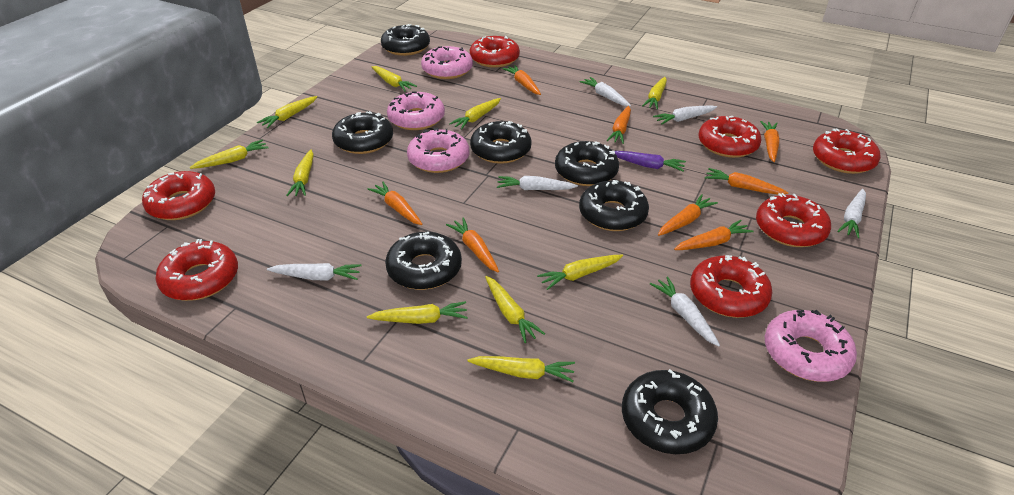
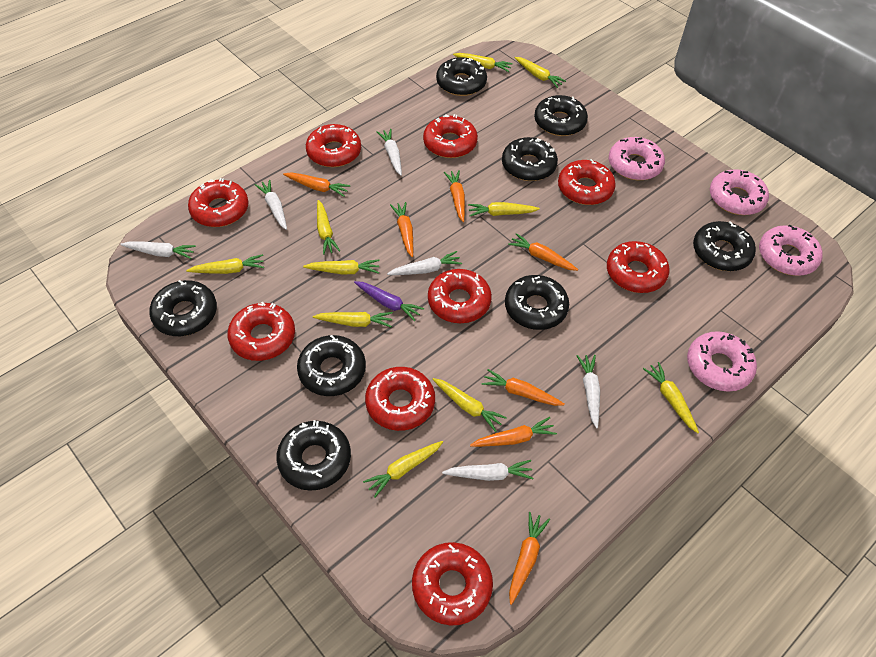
black donut: [332,111,393,154] [381,24,430,56] [385,232,462,290] [470,121,532,164] [555,141,619,186] [579,180,649,231] [622,369,718,454] = 7 -> [149,280,217,336] [277,420,351,491] [297,335,366,396] [436,57,487,96] [502,137,558,181] [505,275,569,330] [534,95,588,136] [693,221,756,271] = 8
orange carrot: [368,182,423,225] [446,218,499,272] [502,65,541,95] [606,106,631,144] [658,194,718,236] [674,220,754,250] [705,168,788,195] [760,121,780,162] = 8 -> [283,172,350,197] [390,202,413,257] [444,170,465,222] [470,417,557,447] [481,369,565,406] [508,233,578,271] [509,512,550,605] = 7
red donut: [142,171,215,220] [156,239,238,301] [470,36,520,68] [690,255,772,318] [698,116,762,158] [756,193,831,247] [813,128,881,174] = 7 -> [188,178,249,227] [227,302,295,361] [306,124,361,167] [365,367,435,431] [412,542,493,626] [423,114,478,158] [428,269,492,323] [558,159,616,205] [607,241,670,293] = 9

